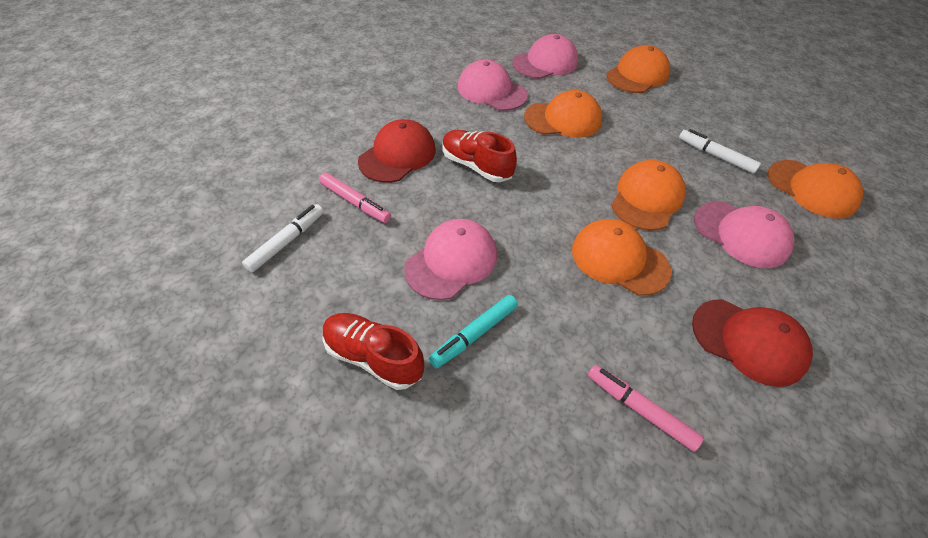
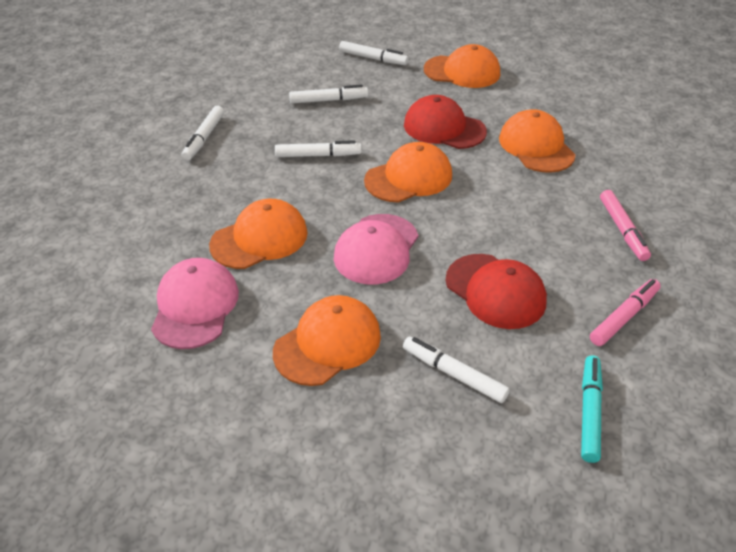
pink cap: [404,219,497,300] [458,59,528,111] [512,34,578,79] [694,201,794,268] = 4 -> [151,258,239,349] [334,214,418,285] = 2
red shoe: [322,313,424,390] [442,130,517,182] = 2 -> none = 0
white marker: [242,204,324,272] [679,129,761,174] = 2 -> [182,106,224,161] [275,140,362,157] [289,84,368,104] [339,41,409,65] [403,336,510,403] = 5

